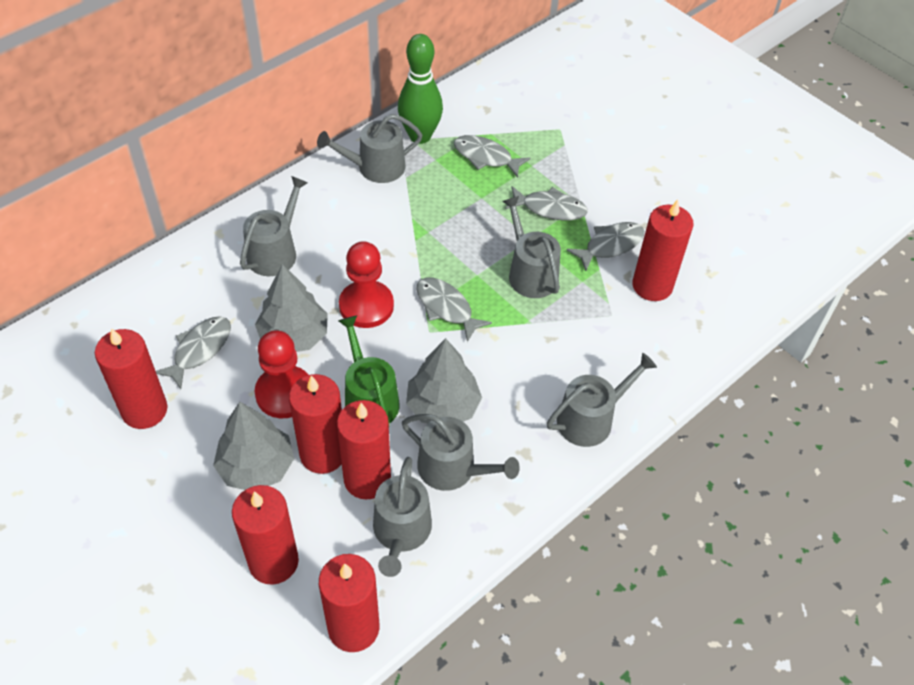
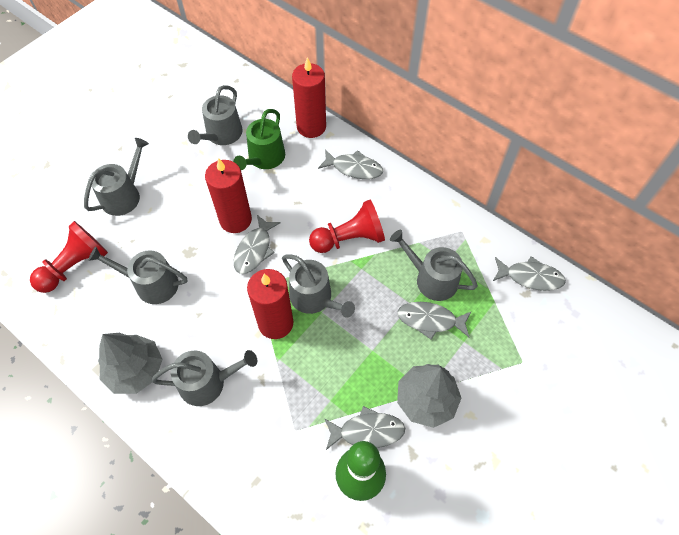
grey tree: [213,402,294,490] [255,264,328,352] [406,338,482,424] = 3 -> [98,333,163,394] [397,364,461,428] = 2
red candle: [95,328,167,429] [232,485,299,585] [289,374,342,474] [319,554,379,652] [337,400,391,500] [632,200,694,301] = 6 -> [205,158,252,233] [247,269,293,339] [292,57,326,138] = 3

